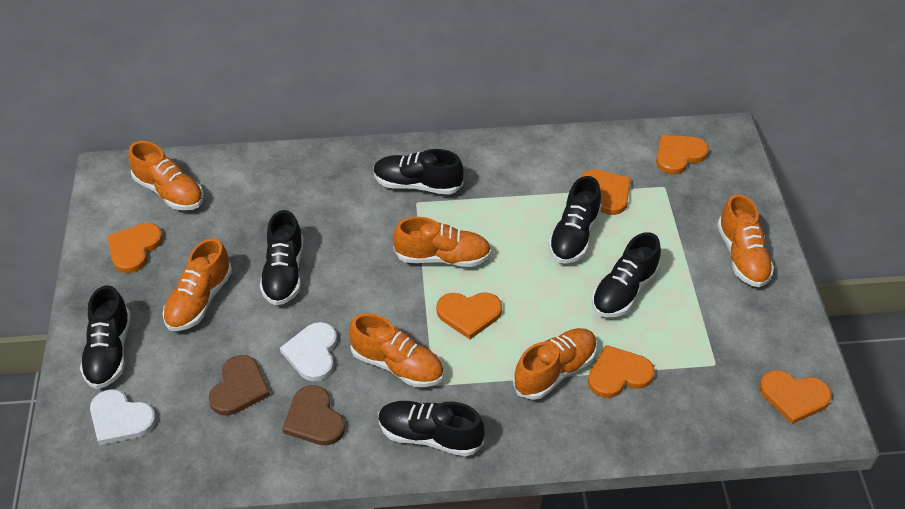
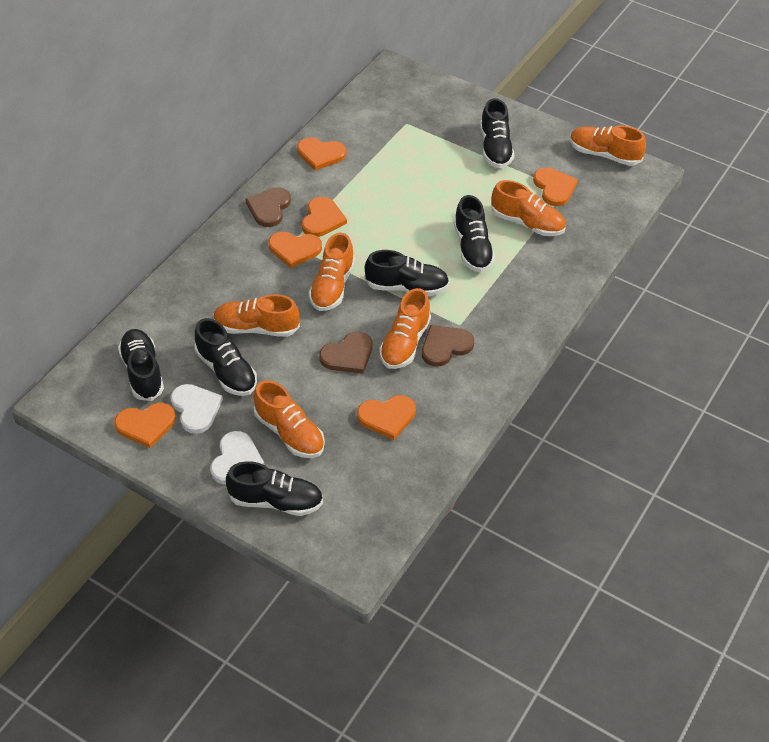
brown heart: [209,355,270,416] [283,385,345,445] = 2 -> [245,187,291,227] [319,332,373,373] [422,325,474,367] = 3

